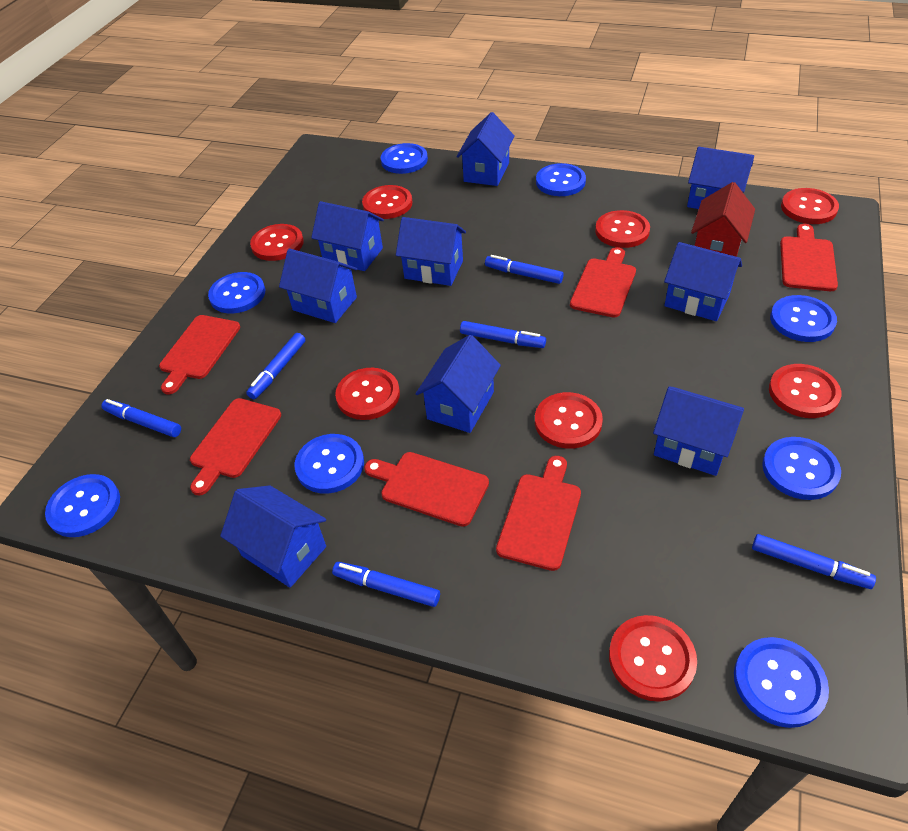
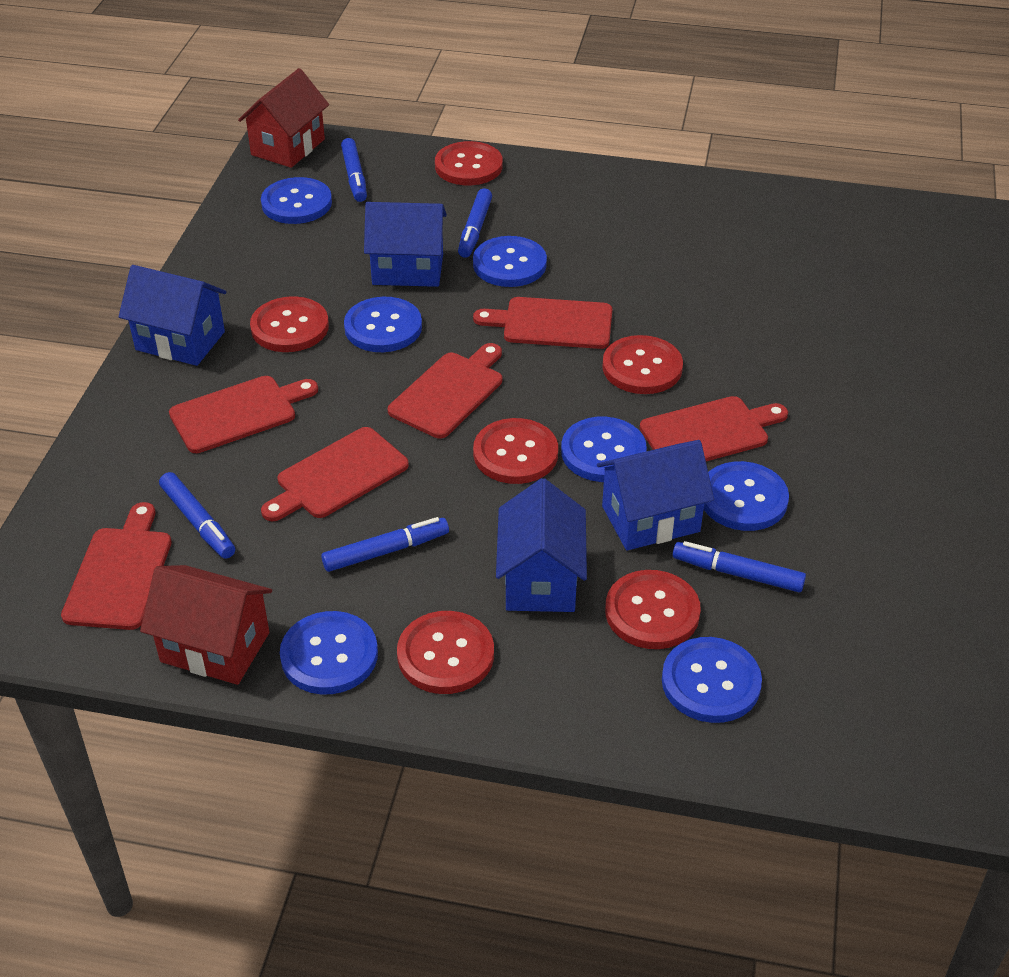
blue button: [45,474,120,537] [208,272,265,313] [295,434,364,494] [381,143,428,174] [536,163,586,196] [734,637,829,728] [762,437,841,500] [770,295,837,342] = 8 -> [261,177,332,224] [280,611,378,694] [344,297,422,352] [473,236,547,287] [561,417,647,482] [662,637,762,723] [704,461,789,531] = 7
blue house: [220,485,326,588] [279,248,357,323] [311,201,384,271] [396,217,466,286] [416,335,501,433] [457,112,515,186] [653,386,744,476] [664,242,742,321] [687,147,754,209] = 9 -> [119,265,226,366] [364,202,447,287] [496,478,587,612] [597,440,714,551] = 4
blue marker: [102,399,181,437] [246,333,305,399] [332,562,440,607] [460,321,546,348] [485,255,563,284] [752,534,876,589] = 6 -> [159,472,235,559] [321,517,449,572] [341,138,367,202] [458,188,492,258] [673,541,806,592] = 5
red button: [250,224,304,261] [335,368,400,420] [362,185,412,219] [535,392,603,449] [595,210,650,248] [609,615,697,702] [769,364,841,418] [781,188,839,224] = 8 -> [250,296,329,352] [397,611,494,694] [435,141,503,185] [473,418,558,484] [602,335,683,394] [605,570,701,649] = 6
red house: [691,182,755,257] = 1 -> [140,565,272,685] [238,68,329,168] = 2

